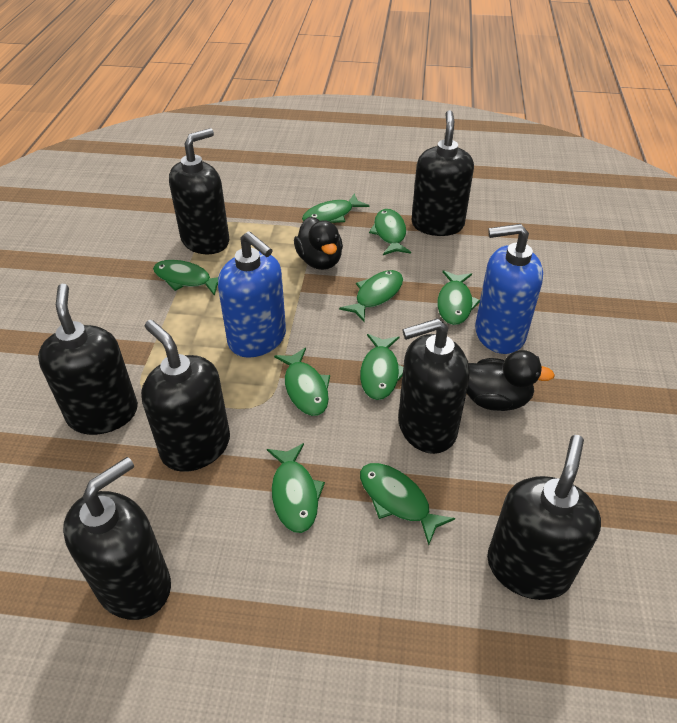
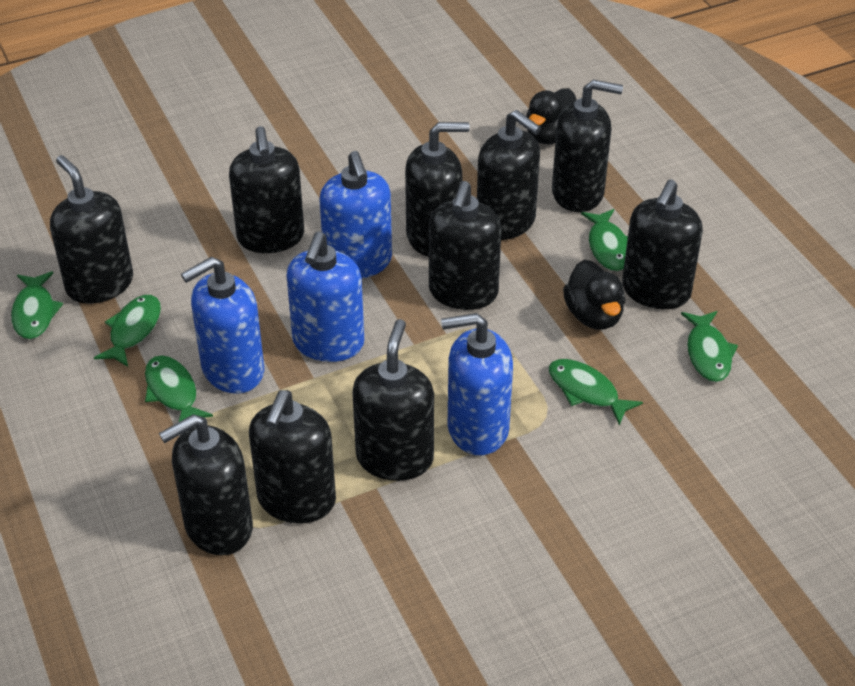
black soap dispenser: [38,284,138,435] [63,457,171,620] [141,320,230,472] [169,128,229,254] [398,318,470,454] [411,110,474,236] [487,435,601,600] = 7 -> [50,155,133,304] [159,414,253,555] [229,126,304,253] [249,390,336,523] [352,319,434,481] [405,122,470,257] [429,181,502,310] [477,110,541,240] [552,80,623,212] [622,180,703,309] = 10
blue soap dispenser: [218,231,286,358] [475,224,543,354] = 2 -> [181,257,264,394] [286,232,364,362] [319,151,392,278] [441,313,513,455] = 4
green fish: [153,260,218,296] [267,443,325,533] [274,348,330,416] [302,193,369,223] [339,270,403,322] [360,334,403,400] [360,463,455,545] [369,209,411,255] [437,270,480,325] = 9 -> [11,271,63,339] [94,295,161,367] [145,355,213,422] [549,359,643,425] [581,209,628,271] [681,311,738,382] = 6

